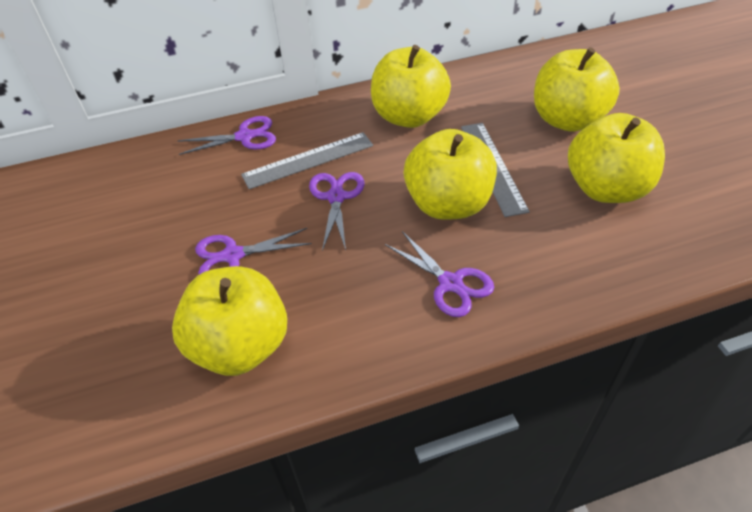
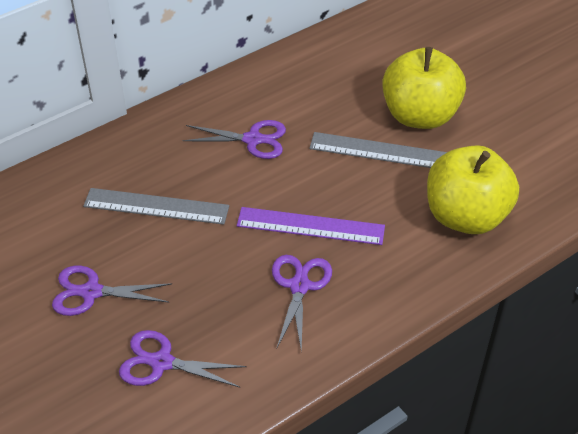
purple ruler: none = 0 -> [237,207,385,245] = 1
yellow apple: [172,266,287,376] [371,45,451,128] [404,129,497,220] [534,47,620,132] [568,113,665,203] = 5 -> [382,47,466,129] [427,145,519,234] = 2

